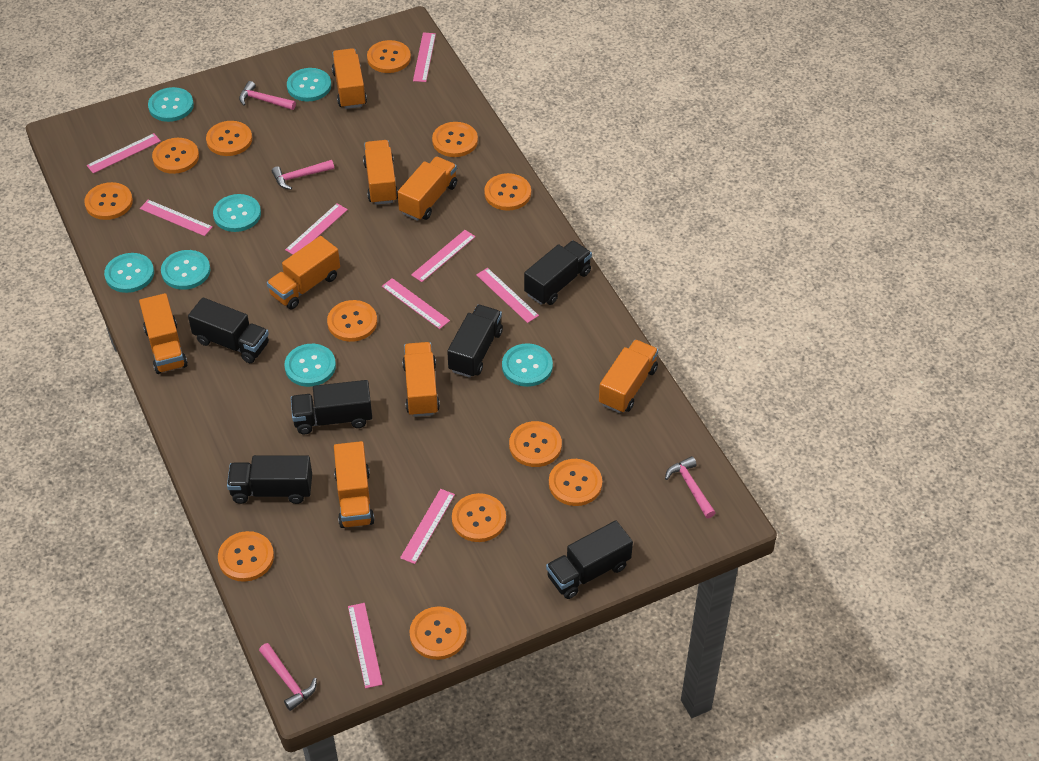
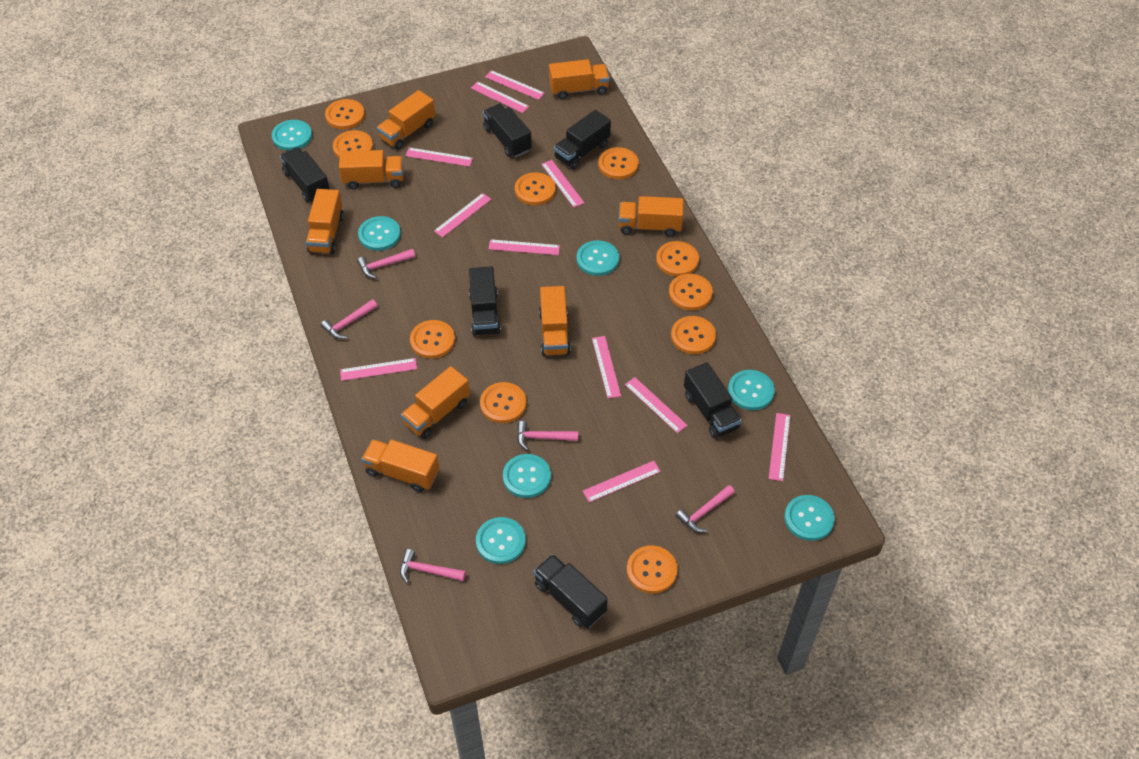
orange button: [84,182,133,220] [152,138,199,174] [206,121,252,156] [218,531,274,582] [327,300,377,342] [367,40,411,73] [409,606,467,660] [432,122,478,157] [452,493,506,542] [484,173,531,211] [509,421,562,467] [549,459,602,506] = 12 -> [325,99,365,129] [333,130,373,158] [410,320,455,359] [480,382,526,423] [515,172,556,205] [598,147,639,179] [627,545,678,594] [656,241,699,277] [669,274,713,310] [671,316,716,354] = 10
pink hammer: [239,81,296,110] [259,643,317,711] [272,160,334,190] [665,456,715,518] = 4 -> [321,299,377,339] [357,249,415,279] [400,549,466,583] [517,421,578,451] [676,485,735,532] = 5
pink ruler: [87,133,161,174] [140,200,213,236] [285,203,348,255] [348,603,383,688] [382,278,450,329] [400,489,455,564] [411,230,476,282] [413,32,436,82] [476,268,539,323] = 9 -> [340,358,417,381] [405,148,473,167] [434,193,492,238] [471,81,529,113] [485,70,545,100] [488,239,560,255] [541,160,584,207] [583,461,661,502] [592,336,621,398] [625,377,688,433] [769,413,790,481] = 11

